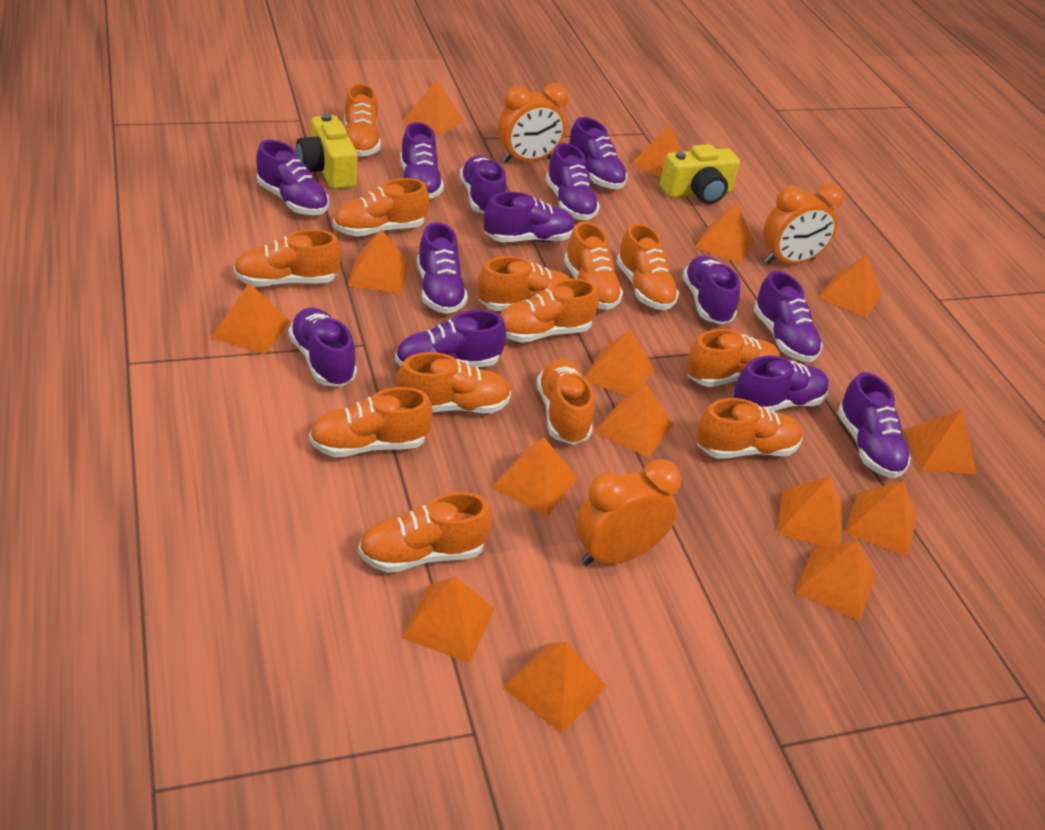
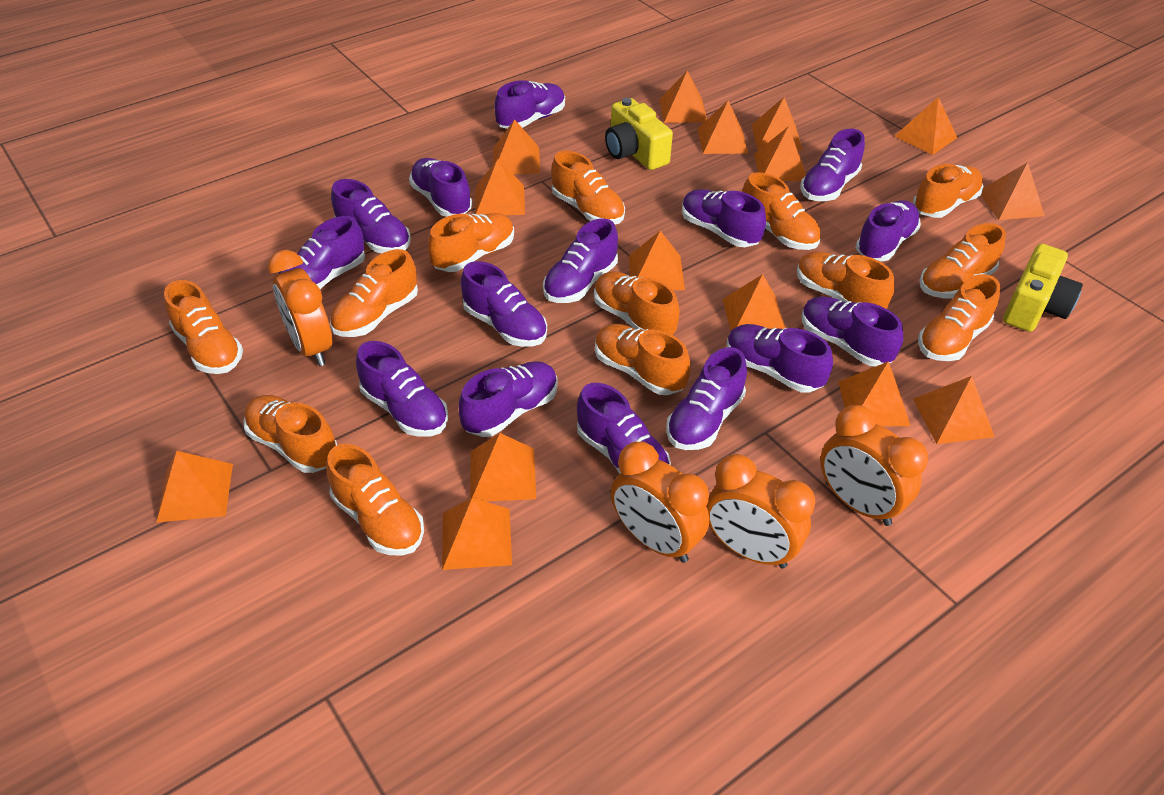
orange clock: [498,83,568,163] [576,459,681,566] [763,183,844,264] = 3 -> [268,250,332,366] [611,442,709,563] [706,454,815,569] [820,405,928,526] = 4
purple shoe: [256,140,329,215] [288,308,357,387] [395,310,506,367] [400,122,444,199] [417,222,468,314] [459,155,507,214] [484,192,575,242] [546,143,600,221] [569,117,627,189] [682,255,740,324] [734,355,829,411] [754,271,823,362] [837,372,911,478] = 13 -> [278,216,365,289] [331,179,411,253] [356,341,448,437] [409,158,472,217] [459,361,557,437] [461,261,547,347] [494,80,565,129] [543,219,618,303] [577,383,671,474] [666,347,747,450] [682,189,766,247] [727,324,833,393] [801,129,865,201] [802,296,903,367] [855,201,921,261] = 15

